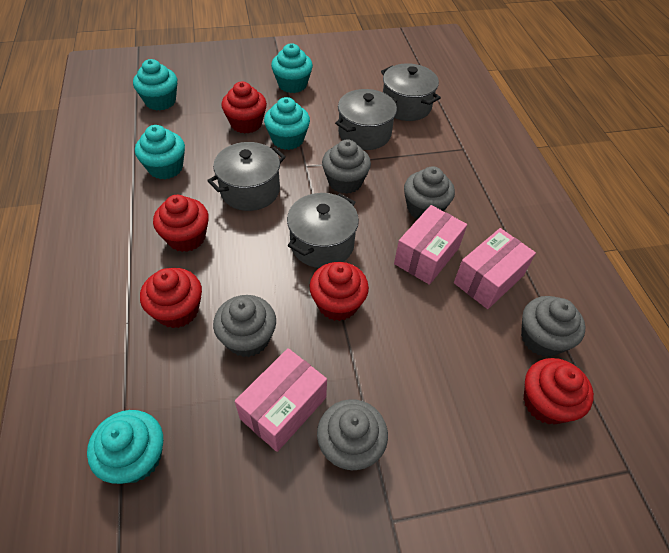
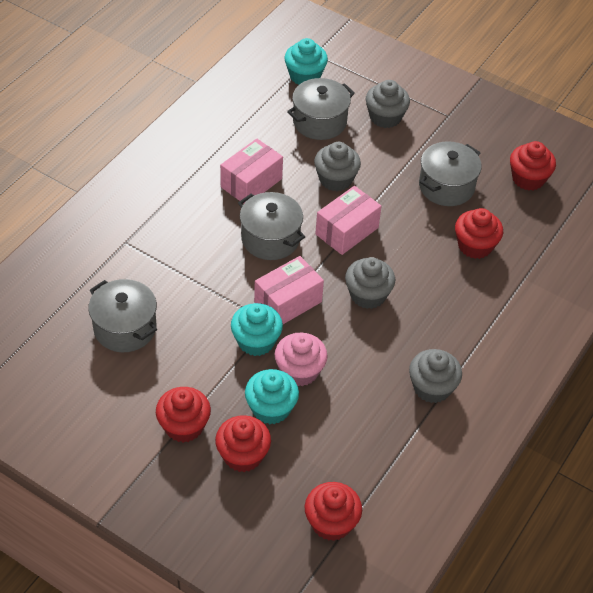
grey cupcake: [213,295,276,357] [317,399,388,471] [322,139,371,194] [404,166,455,219] [521,296,586,357] = 5 -> [314,142,361,191] [345,257,395,309] [366,80,410,128] [409,349,462,403] = 4
pink cupcake: none = 0 -> [275,333,328,386] = 1
turquoise cupcake: [87,410,163,484] [133,59,177,110] [135,125,185,180] [264,97,310,150] [271,43,313,93] = 5 -> [231,303,283,356] [245,369,299,424] [285,38,328,85] = 3

